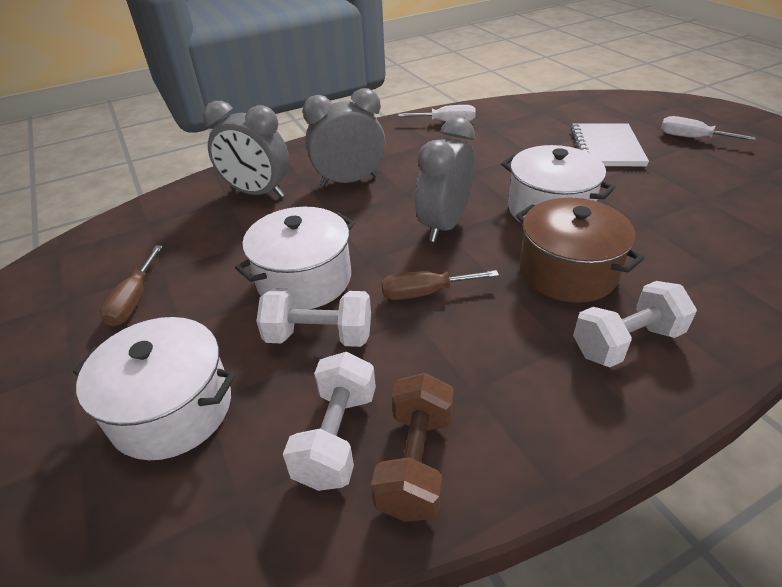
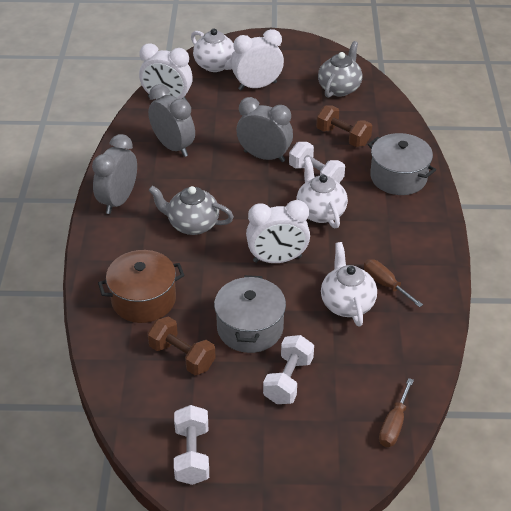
brown dumbbell: [371,373,454,522] = 1 -> [147,316,216,375] [316,105,372,147] = 2
grey pot: none = 0 -> [214,275,286,353] [368,133,436,195] = 2
grey teapot: none = 0 -> [148,186,234,235] [318,41,362,98] = 2
white clock: none = 0 -> [139,43,193,101] [232,29,284,91] [246,200,310,263] = 3
white notebook: [571,124,649,166] = 1 -> none = 0
white pot: [73,317,236,460] [235,207,355,309] [501,145,615,222] = 3 -> none = 0
white screwdriver: [398,105,476,122] [661,116,756,141] = 2 -> none = 0
white teapot: none = 0 -> [191,28,235,72] [296,157,348,228] [321,242,377,327] = 3

